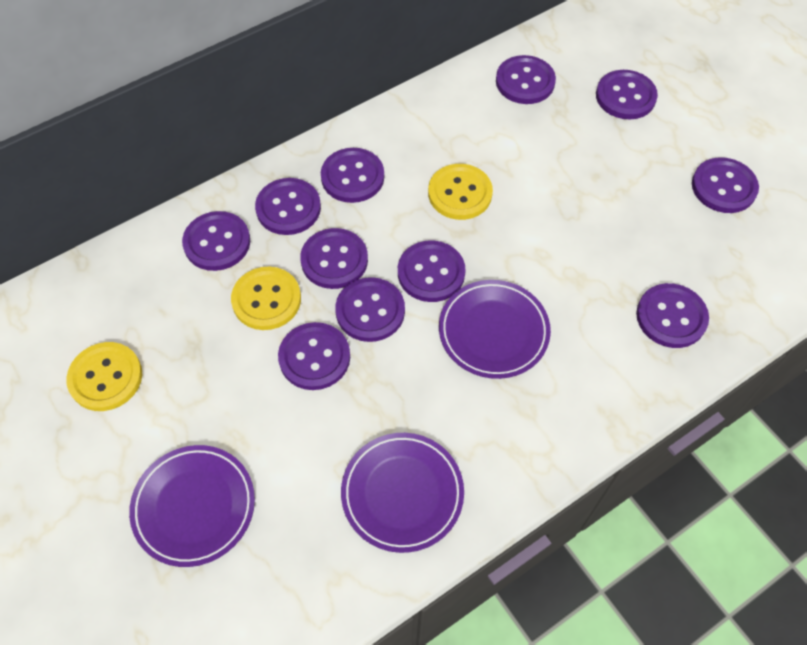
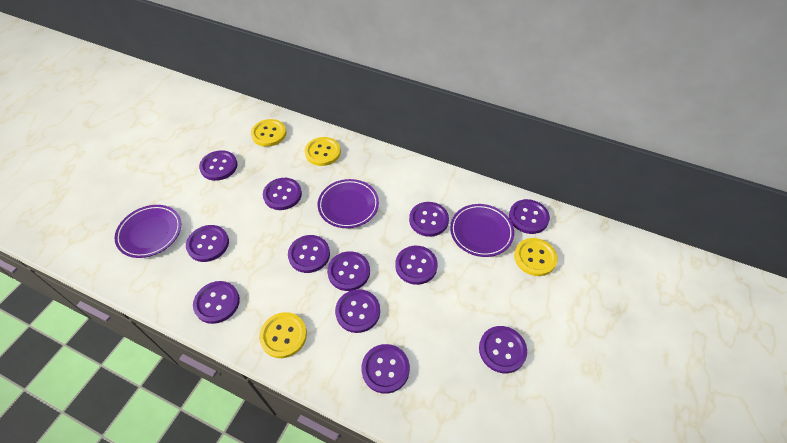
purple button: [182,211,250,271] [255,178,321,235] [278,322,350,390] [300,228,368,289] [321,148,384,203] [335,277,405,342] [398,240,466,302] [496,55,556,104] [596,70,658,119] [636,283,709,348] [692,157,759,213] = 11 -> [186,225,229,262] [193,281,240,324] [199,150,238,181] [263,178,302,210] [288,235,330,273] [327,251,370,291] [335,289,380,333] [361,344,410,394] [395,246,438,285] [409,202,449,237] [479,326,527,373] [509,199,550,234] = 12
yellow button: [66,342,142,411] [231,267,301,330] [428,164,493,220] = 3 -> [251,119,286,147] [259,312,307,358] [305,137,341,166] [514,238,558,276] = 4

